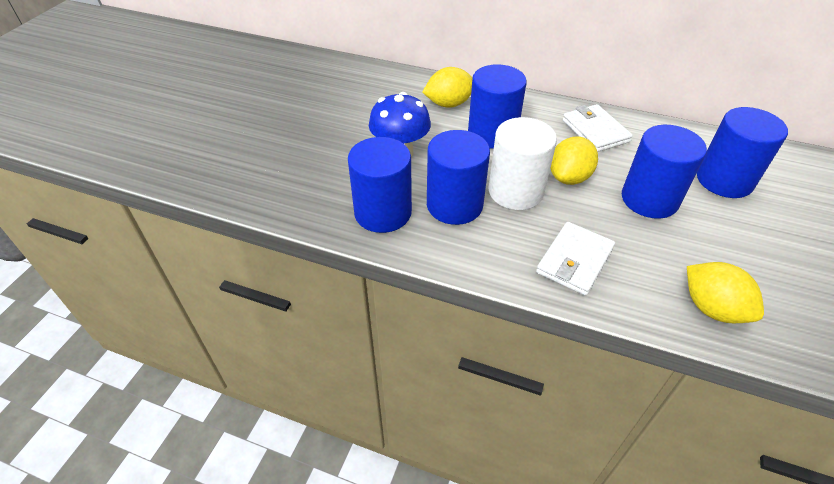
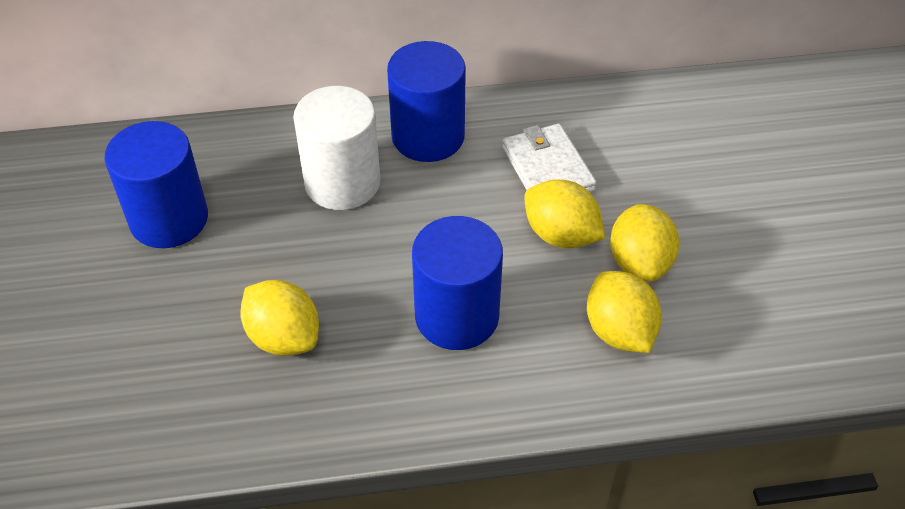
blue cylinder: [348,137,412,233] [427,130,490,225] [468,64,527,149] [622,125,707,219] [697,107,788,198] = 5 -> [104,121,208,248] [387,41,466,162] [412,216,503,350] = 3
blue mushroom: [369,92,431,158] = 1 -> none = 0
white wallet: [536,222,615,296] [563,104,633,152] = 2 -> [502,124,596,192] = 1
yellow lemon: [422,67,473,108] [550,137,598,185] [687,262,764,323] = 3 -> [240,280,319,356] [524,180,605,249] [587,271,662,353] [610,204,680,282] = 4

